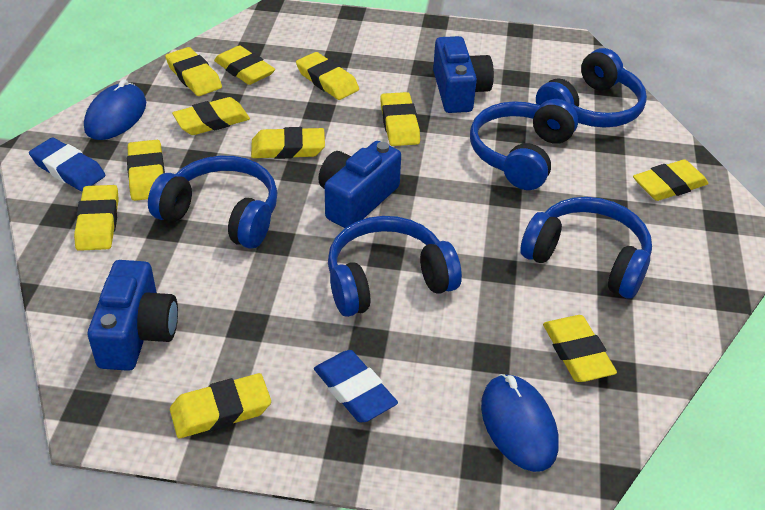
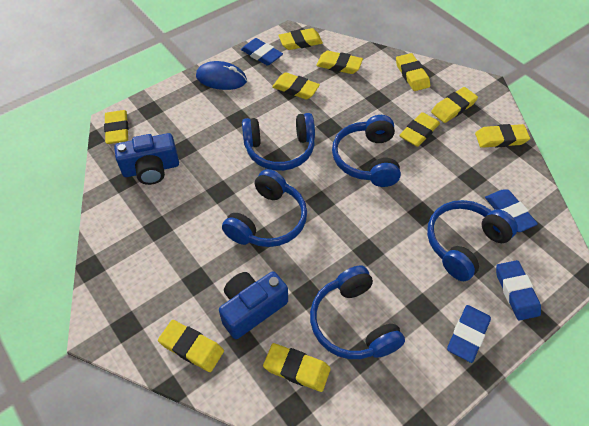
blue camera: [88,260,178,371] [318,141,401,228] [433,36,494,113] = 3 -> [114,133,179,185] [219,271,288,339] = 2
blue eraser: [29,137,105,191] [314,350,398,422] = 2 -> [241,38,283,66] [447,305,491,363] [485,190,538,232] [496,260,541,321] = 4
blue mouse: [84,79,146,140] [481,374,558,472] = 2 -> [196,61,247,90] = 1
yellow eraser: [74,185,119,251] [127,140,165,201] [165,47,222,96] [170,373,271,438] [172,97,250,135] [214,46,275,85] [251,127,325,159] [296,52,359,100] [380,92,420,146] [543,315,617,382] [633,159,709,201] = 11 -> [104,110,128,144] [158,320,224,372] [263,343,331,392] [272,72,320,100] [278,28,323,50] [316,51,363,74] [396,53,430,91] [399,112,440,147] [431,87,478,123] [475,124,530,148] = 10

